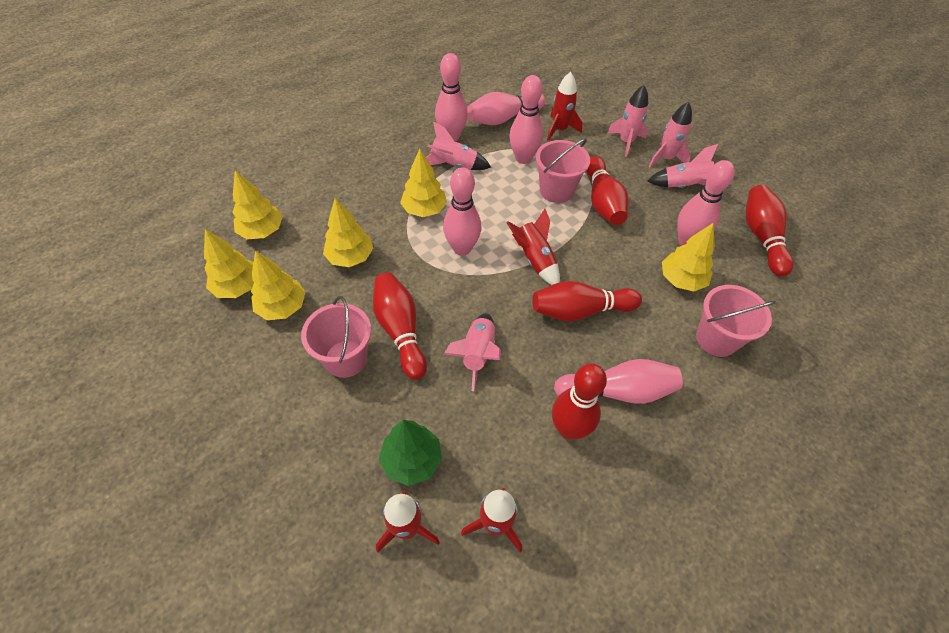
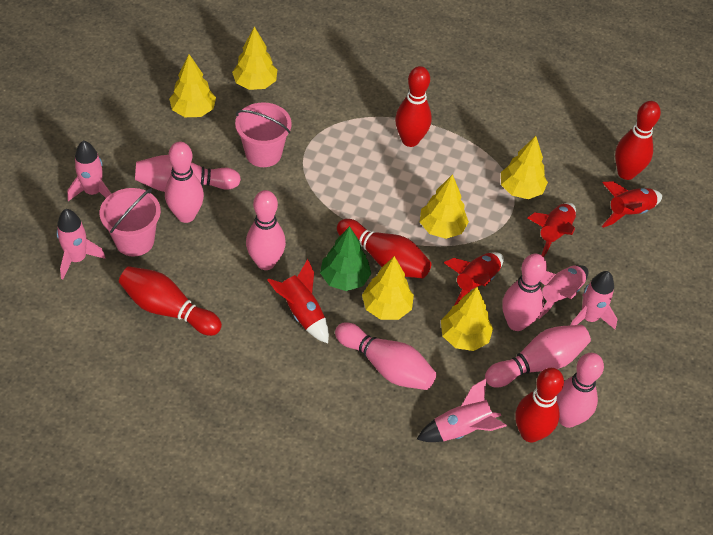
pink bowling pin: [435,53,468,141] [443,167,481,256] [467,92,546,125] [509,75,543,164] [554,359,683,404] [677,160,735,245] = 6 -> [135,155,241,192] [165,141,204,223] [246,190,286,270] [335,322,436,390] [485,325,591,387] [502,254,547,331] [556,353,604,428] = 7
pink bucket: [301,296,371,378] [536,139,590,203] [696,285,775,357] = 3 -> [100,188,161,257] [235,102,292,167] = 2

